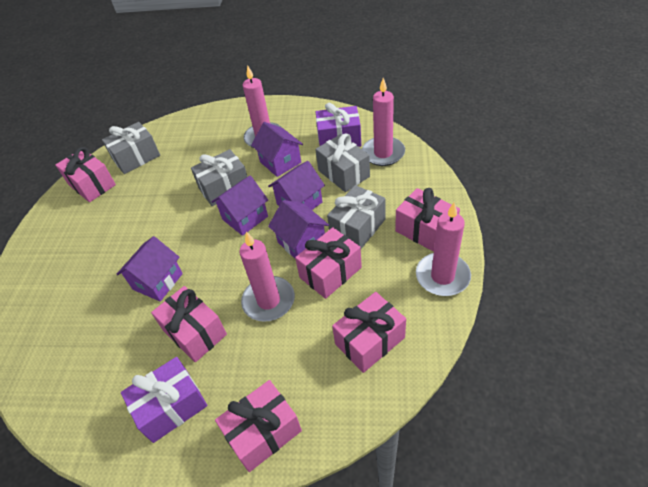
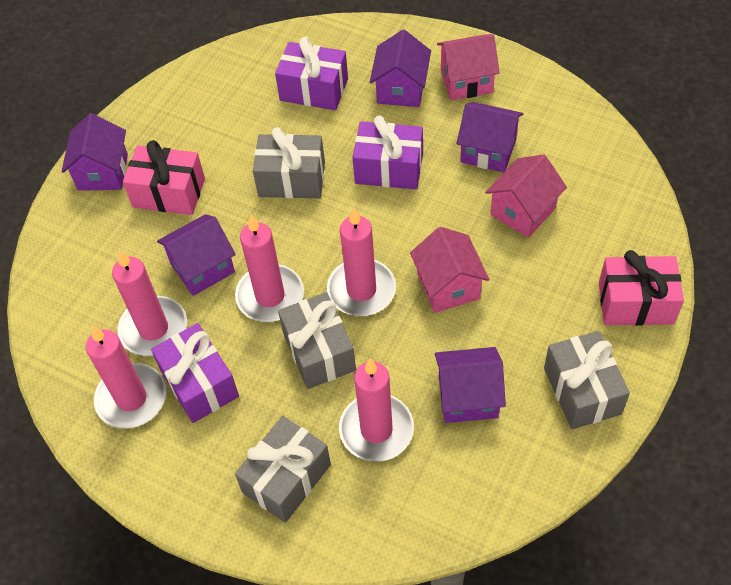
pink candle: [239,231,295,322] [242,65,282,148] [362,78,405,166] [416,203,471,296] = 4 -> [86,325,166,429] [112,250,187,356] [235,215,304,322] [327,208,396,316] [339,359,414,462] = 5
pink gift: [55,147,116,202] [151,286,227,362] [215,380,302,472] [295,227,362,299] [332,292,406,373] [395,188,460,252] = 6 -> [123,140,205,215] [599,250,684,326] = 2
pink house: none = 0 -> [410,227,489,313] [437,34,500,100] [485,154,567,238] = 3
purple gift: [121,357,207,443] [316,103,361,147] = 2 -> [151,323,239,423] [275,37,348,110] [353,115,423,189] = 3

